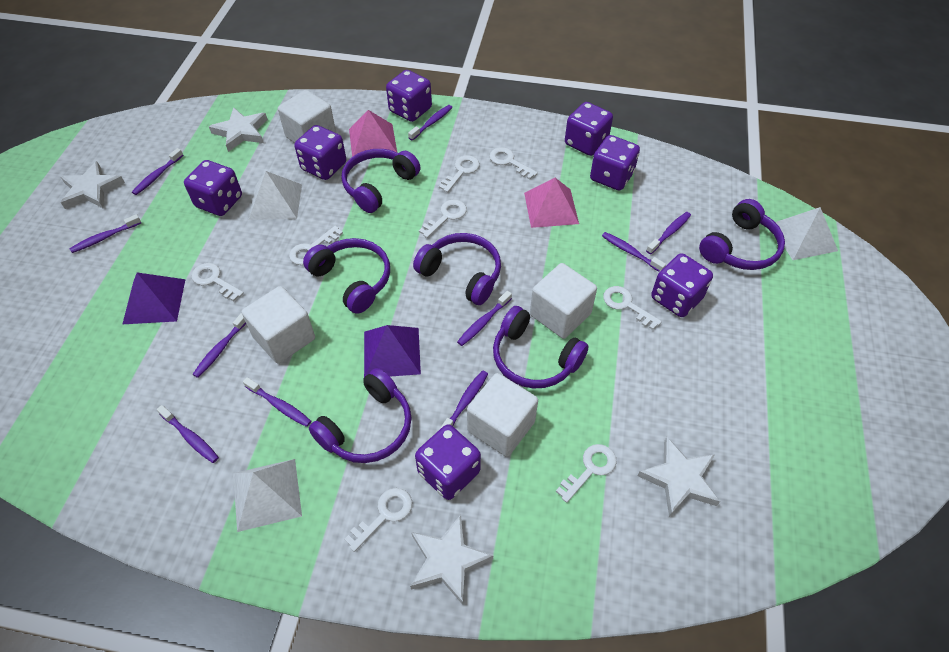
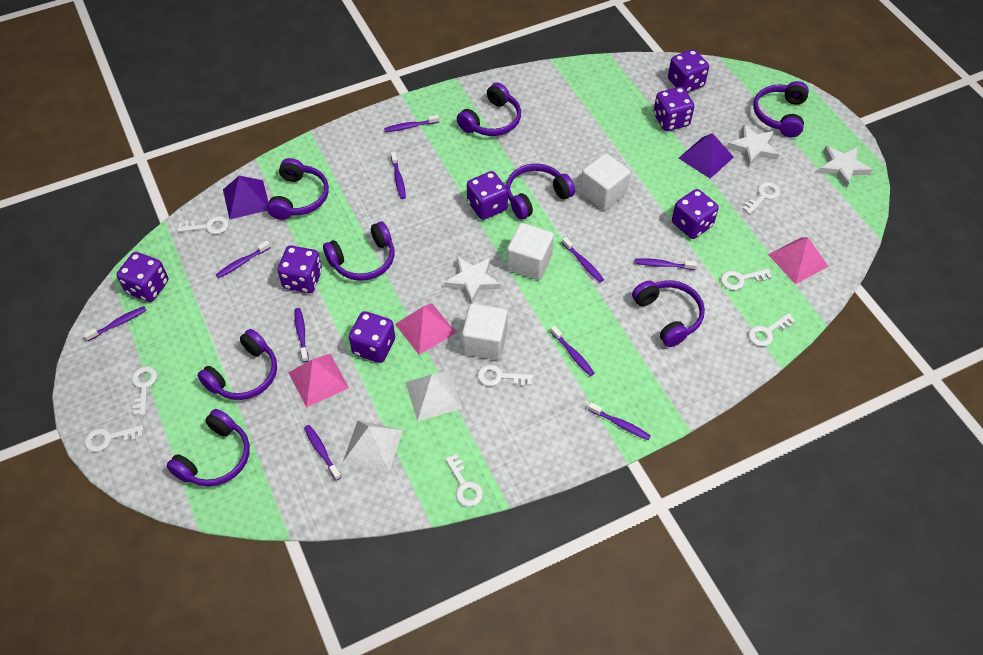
pink pyramid: [349,110,397,157] [524,178,579,228] = 2 -> [288,354,349,408] [395,303,456,355] [768,237,829,284] = 3
purple headphones: [303,238,390,314] [309,368,412,463] [341,149,421,213] [413,233,501,305] [493,306,589,389] [699,199,785,270] = 6 -> [167,409,250,487] [197,329,277,400] [267,158,329,220] [323,221,395,281] [457,83,521,136] [506,163,575,219] [632,280,705,347] [753,81,809,137] = 8
white cube: [242,286,315,364] [278,90,336,143] [467,373,538,457] [530,263,597,339] = 4 -> [462,304,508,360] [507,223,554,280] [580,153,631,210] = 3
white pyramid: [233,459,302,532] [249,171,302,220] [775,207,838,260] = 3 -> [343,420,403,472] [405,370,463,421] = 2
white star: [61,161,125,209] [209,107,268,152] [410,515,493,605] [637,437,720,517] = 4 -> [444,257,501,304] [727,124,779,166] [818,146,873,188] = 3

